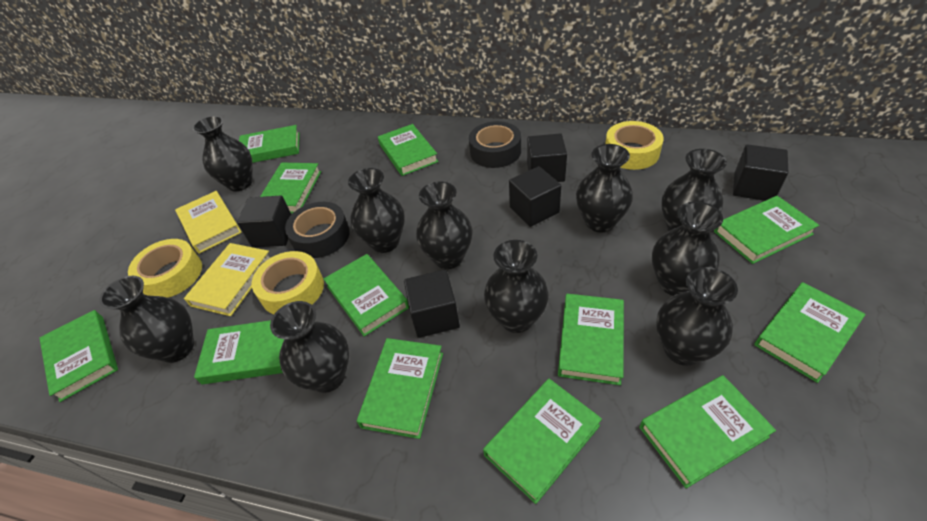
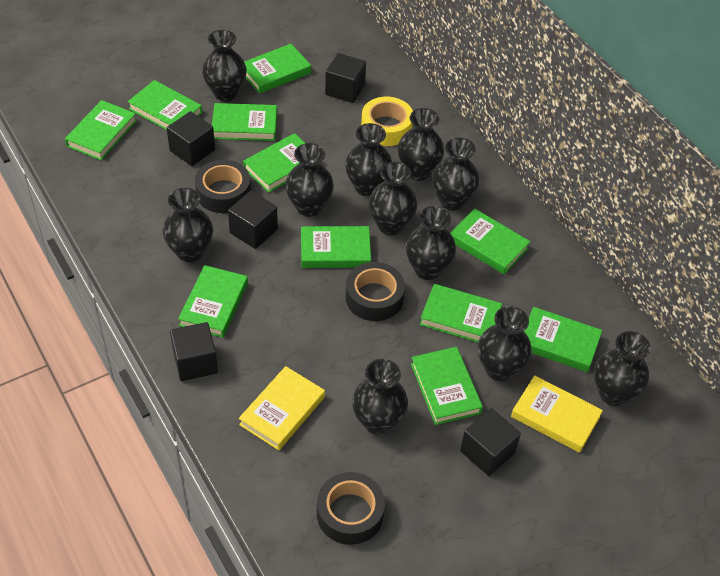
black tape: [285,202,350,258] [469,121,521,168] = 2 -> [195,160,251,213] [317,472,385,545] [346,262,405,321] = 3
black vase: [99,276,194,363] [192,116,253,192] [270,301,349,393] [348,168,405,253] [416,182,473,269] [484,240,549,333] [576,144,633,232] [652,201,723,296] [656,267,738,366] [661,149,727,231] = 10 -> [162,188,213,262] [202,30,247,101] [285,143,334,217] [345,123,392,196] [352,359,408,435] [369,162,417,235] [398,108,444,181] [406,206,456,280] [432,138,479,211] [478,306,532,381] [594,331,651,406] = 11
green book: [40,310,118,402] [194,320,284,384] [239,125,300,163] [260,162,321,214] [323,254,409,337] [357,338,443,439] [378,124,439,176] [483,379,602,504] [558,294,624,385] [639,375,776,488] [714,196,819,264] [755,282,866,383] = 12 -> [65,100,137,160] [128,80,202,130] [178,265,248,338] [212,103,277,141] [243,133,305,193] [244,44,311,94] [301,226,371,268] [411,347,483,425] [420,284,502,342] [450,209,530,275] [524,307,602,372] = 11
yellow tape: [128,239,202,298] [252,251,324,314] [605,121,664,170] = 3 -> [361,97,413,146] = 1

